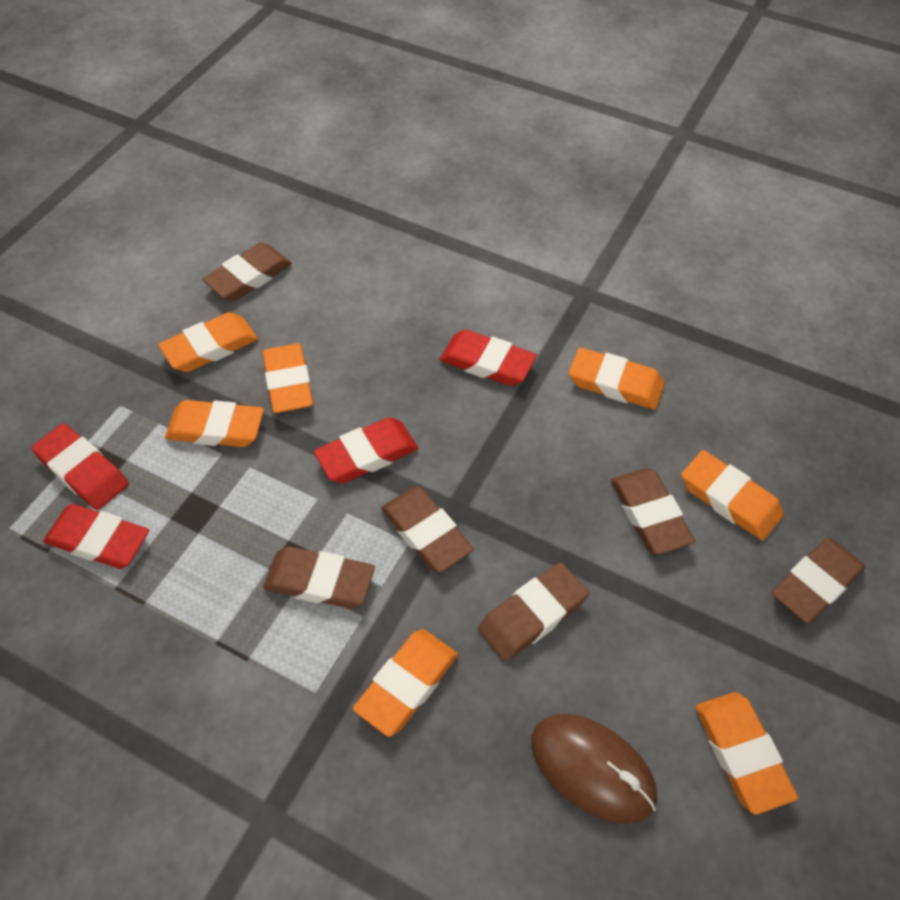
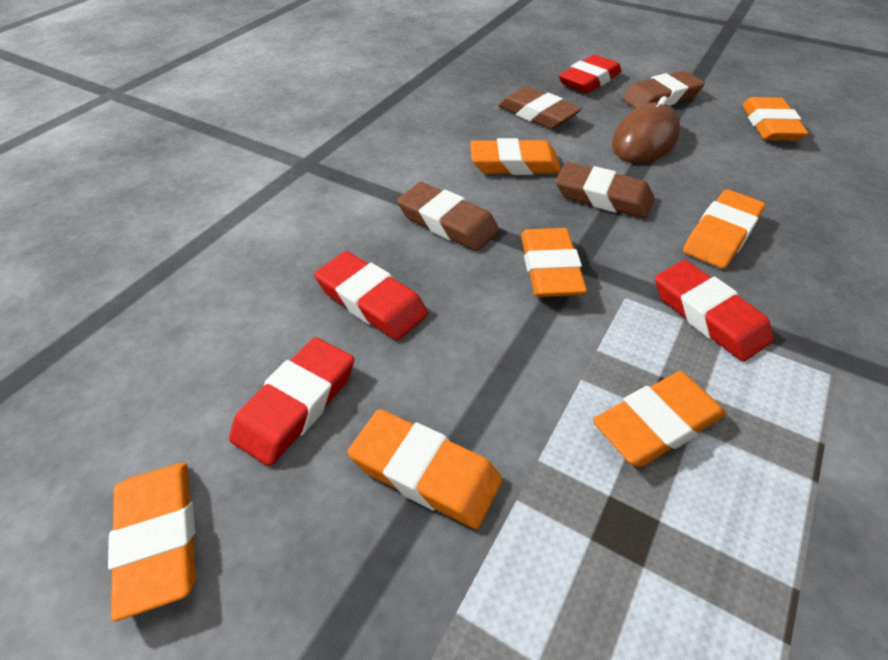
brown eraser: [202,243,292,301] [263,547,375,609] [381,487,474,573] [478,562,589,661] [611,468,695,555] [772,538,865,624] = 6 -> [397,182,499,251] [498,86,582,129] [555,162,654,219] [622,71,705,109] = 4

